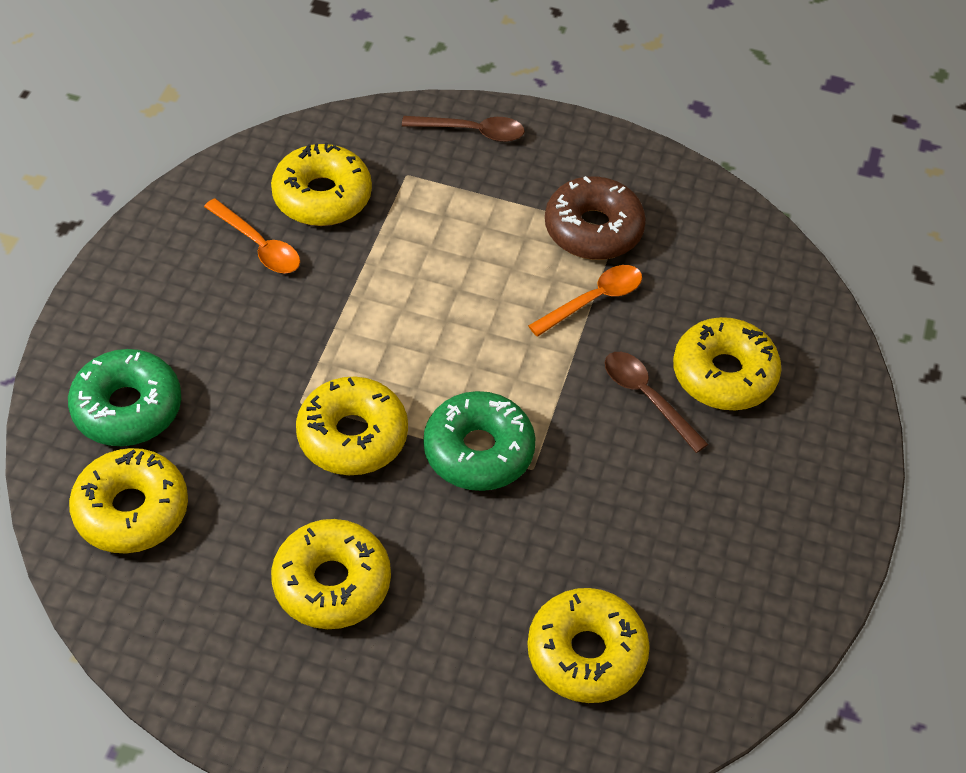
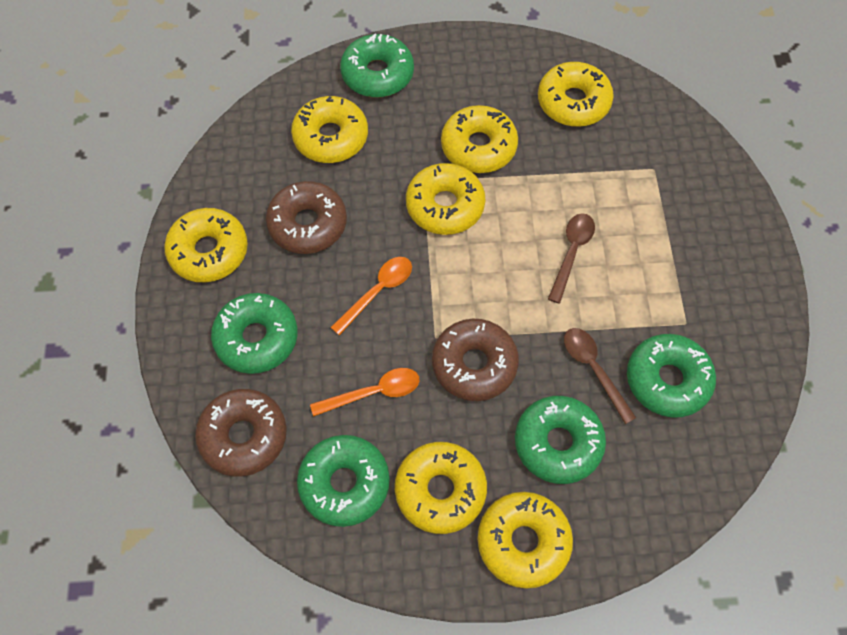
brown donut: [545,176,646,260] = 1 -> [195,389,287,477] [266,181,347,254] [432,319,519,401] = 3
green donut: [68,349,181,446] [423,391,536,491] = 2 -> [211,293,298,374] [297,435,390,527] [340,34,414,98] [515,396,606,484] [627,334,716,418] = 5
yellow donut: [69,448,188,553] [271,143,372,226] [271,519,391,629] [296,377,408,475] [527,588,650,703] [673,317,781,410] = 6 -> [164,208,248,283] [291,96,368,163] [395,442,487,534] [406,163,485,235] [441,105,518,173] [478,492,573,589] [538,62,614,127] = 7

